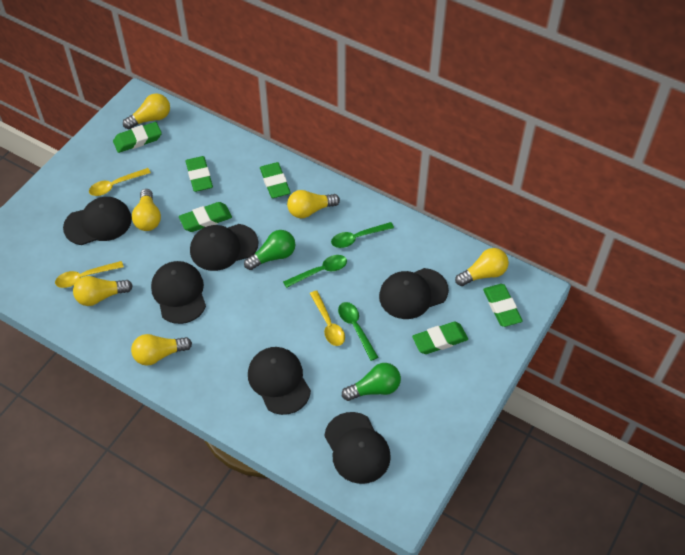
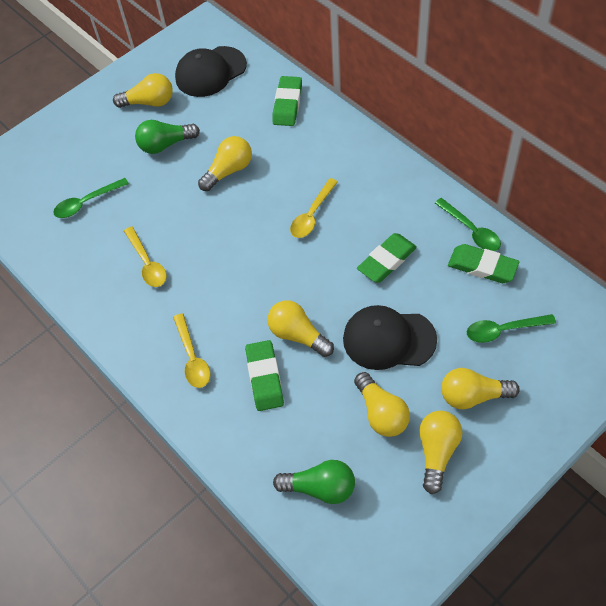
black cap: [63,197,132,245] [151,261,206,324] [190,224,259,271] [248,347,311,415] [324,412,391,484] [379,268,449,319] = 6 -> [175,46,247,97] [343,305,437,370] = 2
green eraser: [113,122,162,153] [179,202,232,232] [186,156,213,192] [260,162,291,198] [412,322,468,354] [483,284,523,327] = 6 -> [245,340,284,411] [272,76,302,126] [357,233,417,282] [448,244,519,283] = 4

